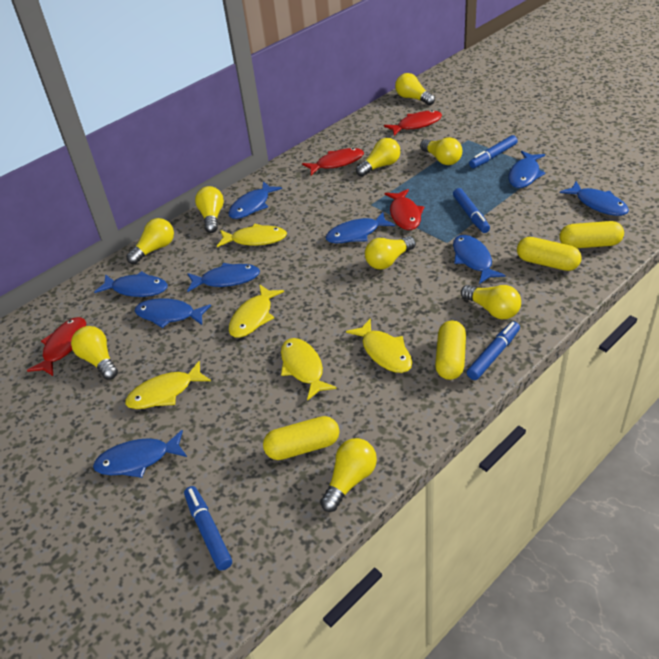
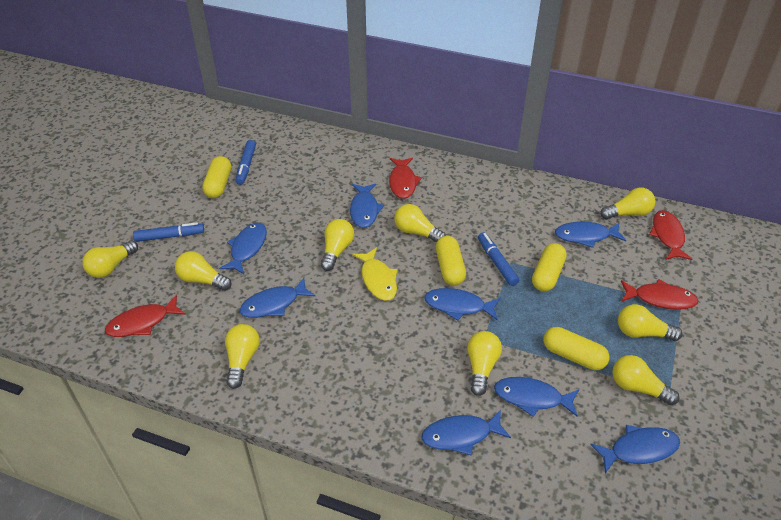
blue fish: [93,430,187,478] [94,271,168,297] [135,298,211,328] [187,263,260,292] [229,181,282,219] [326,212,395,243] [453,235,506,284] [509,151,546,188] [560,181,629,216] = 9 -> [219,223,267,274] [239,278,316,318] [350,184,384,228] [422,410,511,455] [424,288,500,321] [494,377,579,417] [555,222,626,248] [590,425,680,474] = 8
blue marker: [184,486,232,571] [453,188,490,233] [467,321,520,380] [469,135,518,168] = 4 -> [133,222,204,242] [236,140,256,185] [478,232,519,286] = 3
yellow fish: [125,361,211,409] [217,224,287,247] [229,284,284,338] [281,338,337,401] [346,318,412,373] = 5 -> [352,247,397,301] = 1

